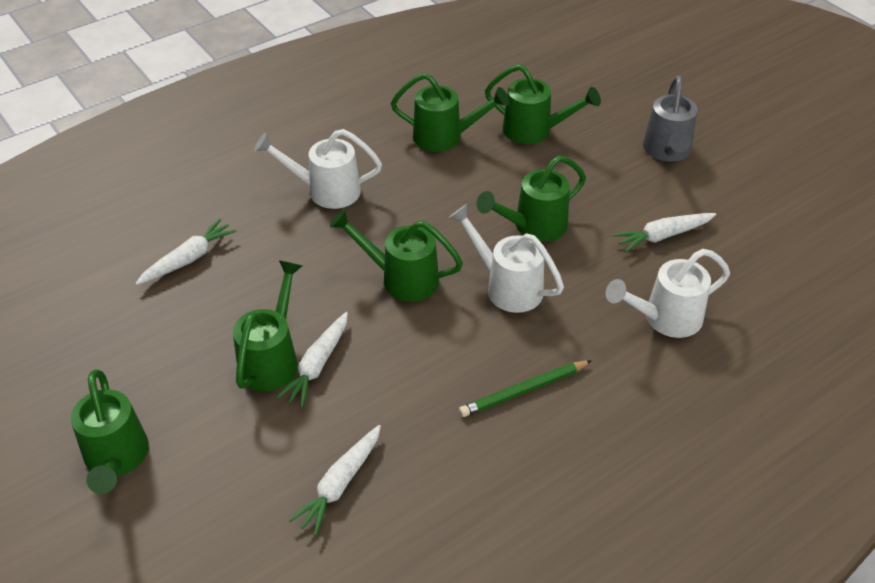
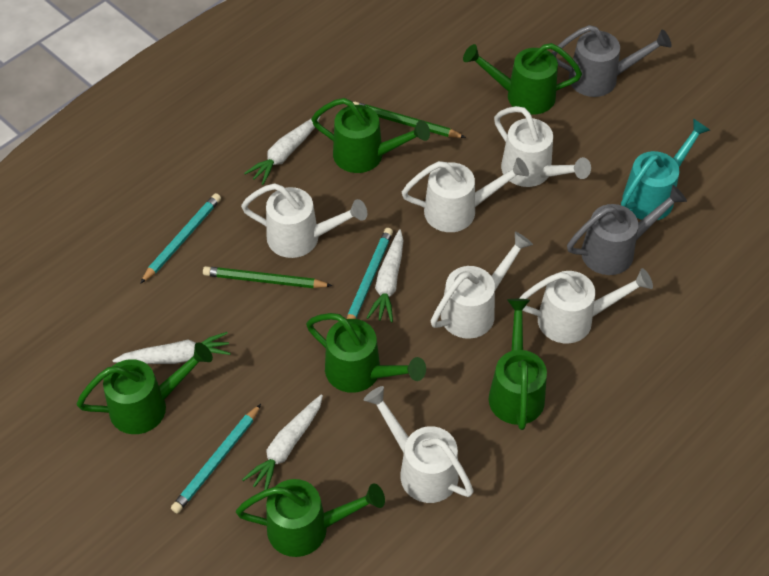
green pencil: [459,360,592,417] = 1 -> [203,266,333,288] [353,102,466,138] = 2
grey watering can: [643,76,698,162] = 1 -> [552,25,672,97] [567,185,687,275] = 2
turquoise pencil: none = 0 -> [140,193,221,284] [171,404,261,513] [347,228,393,319] = 3
turquoise watering can: none = 0 -> [621,118,710,220] = 1
white watering can: [254,129,382,209] [449,204,564,313] [606,249,730,338] = 3 -> [241,183,367,258] [364,386,474,503] [402,158,529,232] [431,232,533,339] [494,106,591,187] [519,268,653,343] = 6

